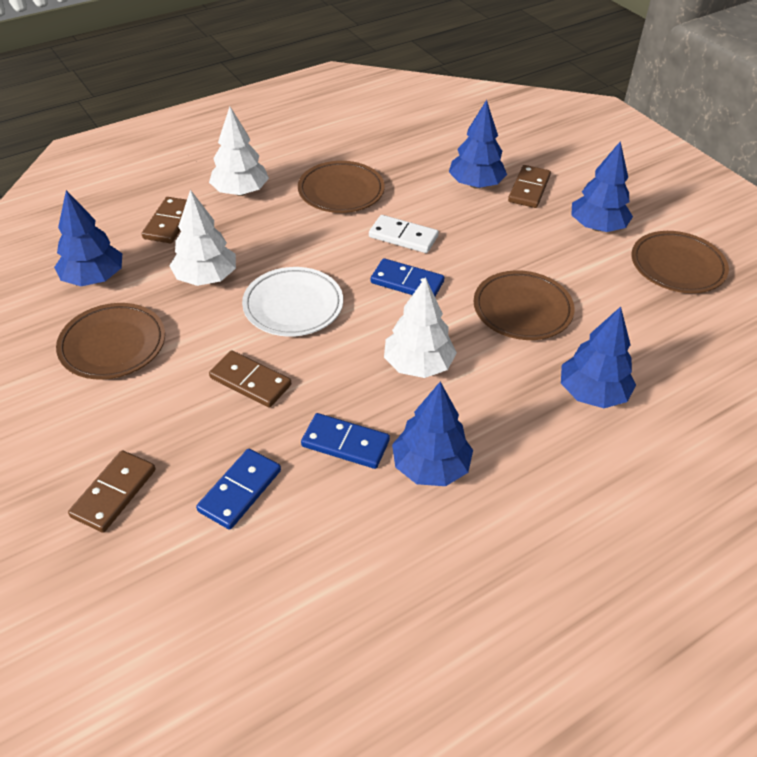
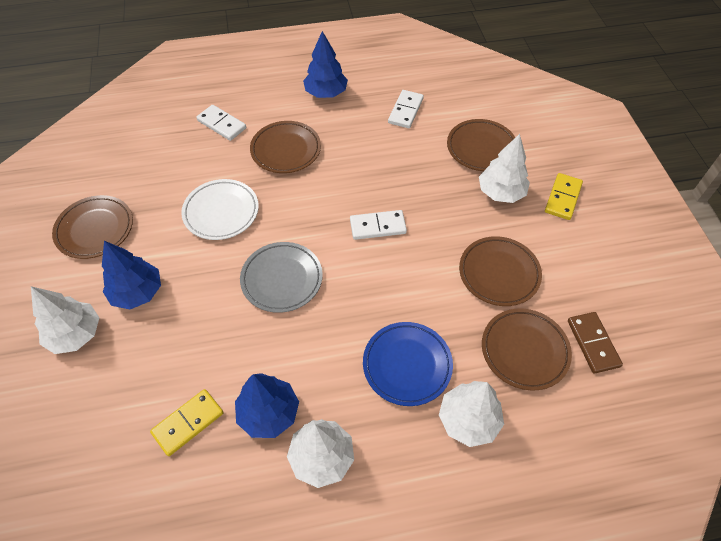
blue domino: [196,449,281,530] [301,413,390,469] [371,258,444,297] = 3 -> none = 0
blue plate: none = 0 -> [363,322,453,406] = 1
blue tree: [54,190,122,286] [392,382,473,486] [449,100,507,189] [561,307,636,408] [571,141,633,232] = 5 -> [102,241,161,310] [235,373,299,438] [303,31,348,98] = 3
brown domino: [68,450,156,533] [142,197,187,243] [209,350,291,408] [508,165,551,208] = 4 -> [568,312,623,374] = 1
brown plate: [56,303,165,379] [298,161,384,213] [473,270,575,340] [631,231,729,293] = 4 -> [52,195,133,259] [250,121,321,173] [447,119,516,171] [459,236,542,306] [482,308,572,391] = 5
grey plate: none = 0 -> [240,242,323,313] = 1
white domino: [369,215,439,253] = 1 -> [196,105,246,141] [350,210,407,240] [388,90,424,128] = 3
white tree: [170,190,236,286] [209,107,269,196] [384,277,457,378] = 3 -> [31,286,100,354] [287,419,354,488] [439,381,504,447] [479,134,530,203] = 4
yellow domino: none = 0 -> [150,389,223,456] [545,173,583,220] = 2

